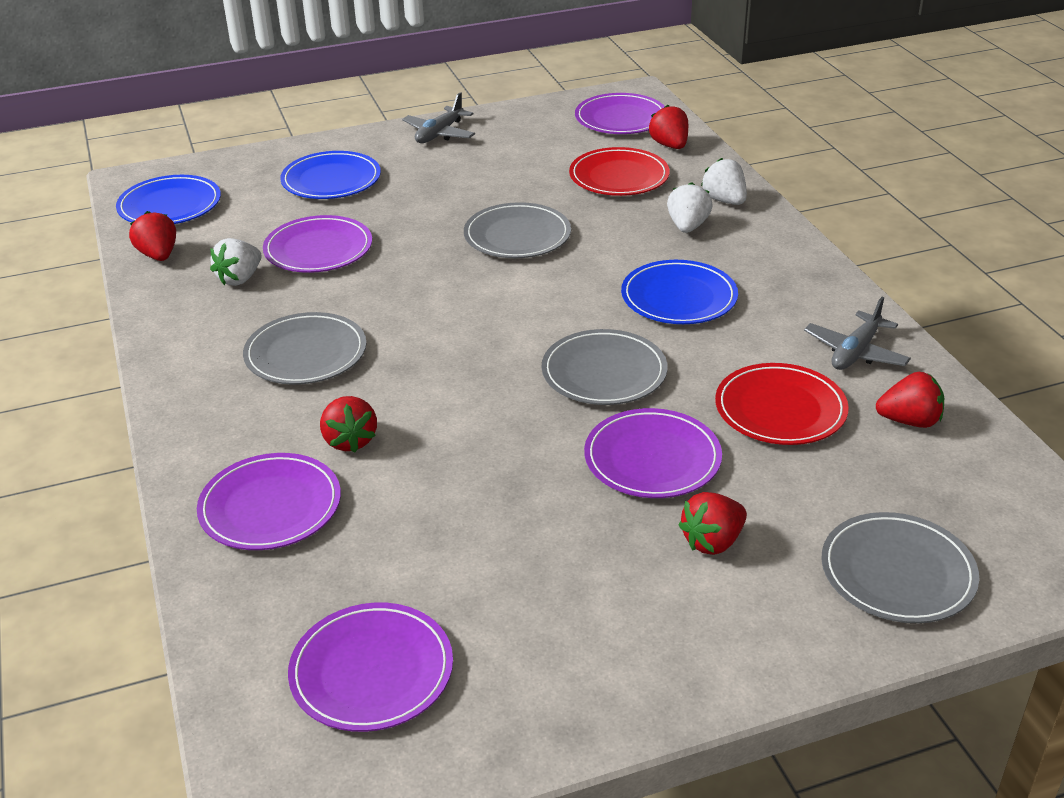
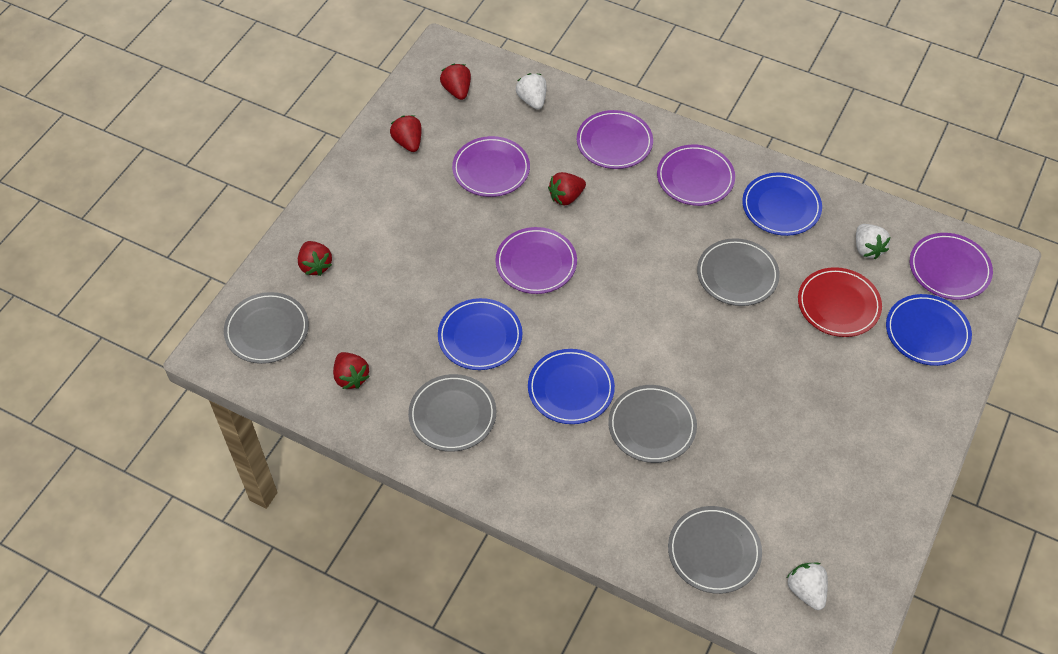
blue plate: [116,175,221,224] [280,151,381,199] [621,260,738,324] = 3 -> [438,298,522,370] [528,349,615,424] [742,173,822,236] [886,294,972,366] = 4
grey plane: [402,92,475,143] [804,297,911,370] = 2 -> none = 0
grey plate: [243,312,366,385] [464,202,571,258] [542,329,668,405] [821,512,979,623] = 4 -> [224,292,309,364] [408,374,496,452] [608,385,697,463] [668,506,762,594] [697,238,780,306] = 5
red plate: [569,147,670,196] [715,363,849,445] = 2 -> [798,267,882,337] = 1

